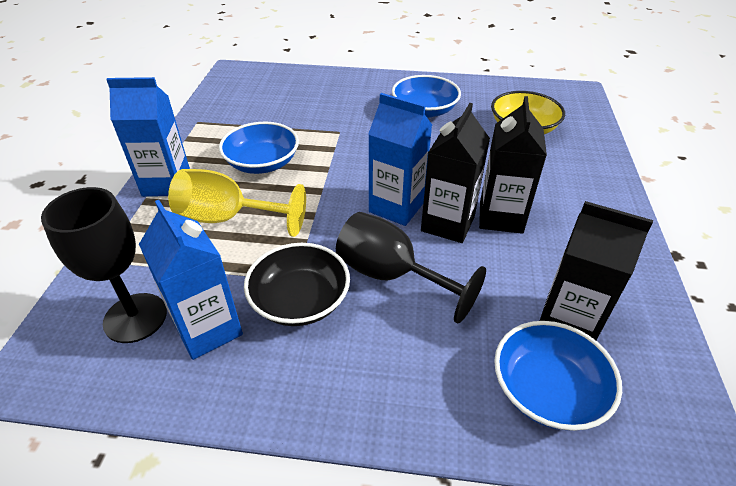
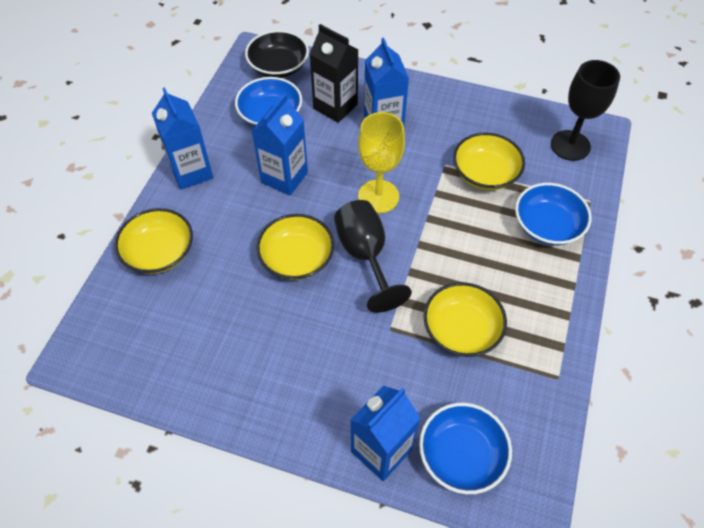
black carton: [421,103,490,243] [479,96,547,234] [540,201,653,340] = 3 -> [309,24,358,123] = 1
blue carton: [106,77,190,197] [139,200,243,360] [368,93,432,226] = 3 -> [152,87,213,190] [252,93,308,196] [351,386,421,481] [364,38,409,125] = 4
yellow bowl: [491,91,565,134] = 1 -> [114,208,193,274] [256,214,334,280] [423,282,507,357] [453,133,525,190] = 4

